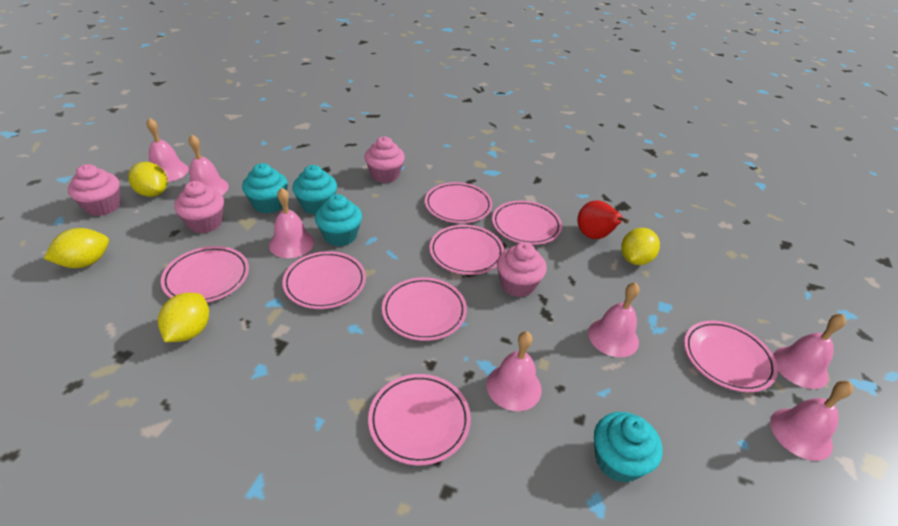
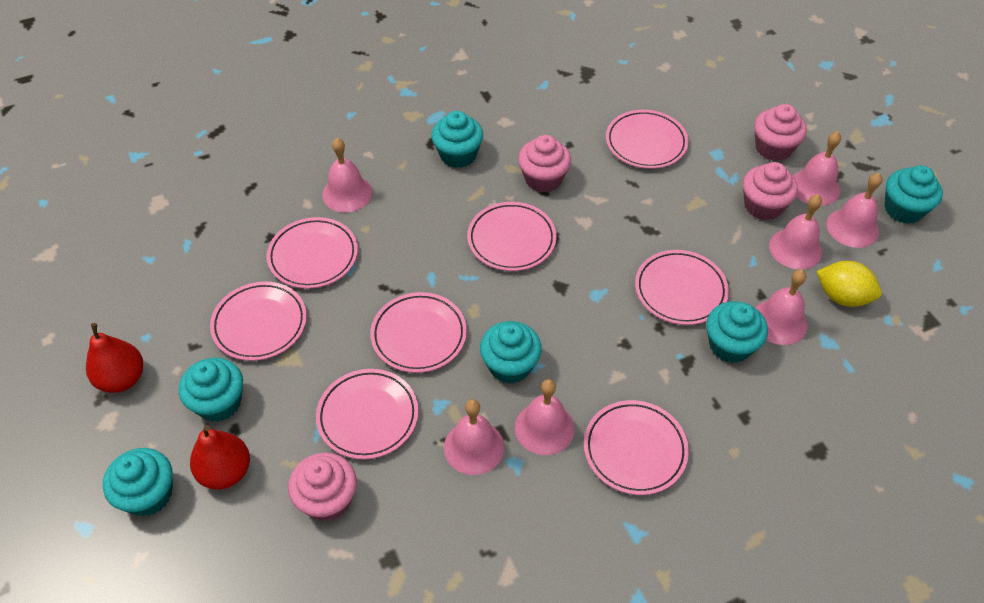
red pear: [577,200,629,239] = 1 -> [86,323,143,393] [190,425,250,490] = 2
turquoise cupcake: [242,163,288,213] [292,165,337,215] [315,194,362,247] [594,412,663,483] = 4 -> [103,448,173,516] [179,357,243,422] [431,111,483,168] [480,321,542,384] [706,301,768,363] [884,165,943,224] = 6
yellow lemon: [44,228,109,268] [128,162,168,197] [158,293,209,342] [621,228,660,265] = 4 -> [816,261,882,307] = 1

